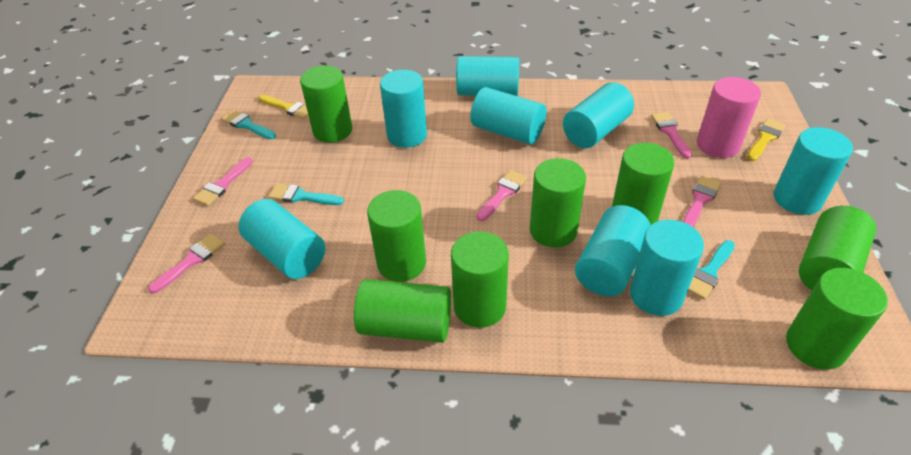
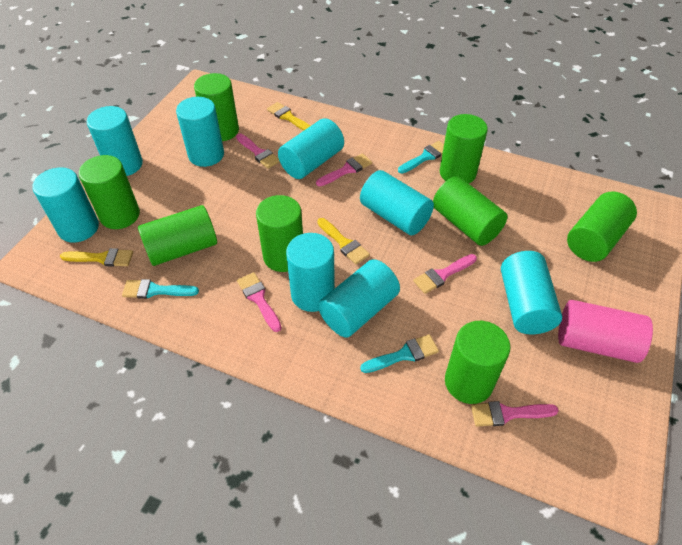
yellow brush: [258,95,308,119] [747,119,786,161] = 2 -> [60,248,133,267] [267,102,310,131] [317,218,370,265] = 3

